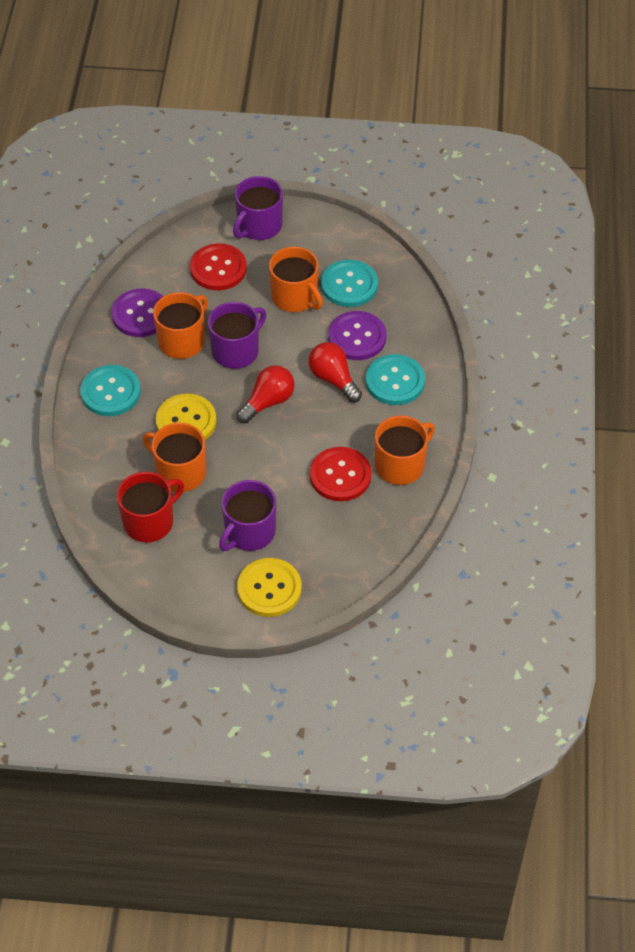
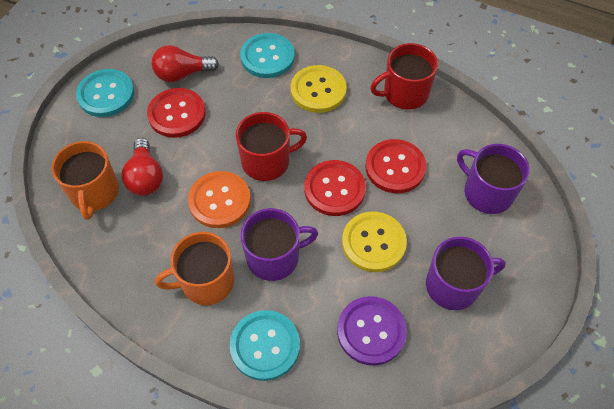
orange button: none = 0 -> [188,171,251,228] = 1
orange mug: [143,423,206,492] [153,292,208,359] [269,246,323,312] [375,415,435,485] = 4 -> [51,141,119,220] [155,232,235,305] = 2
purple button: [111,288,163,337] [328,311,386,360] = 2 -> [337,296,407,366] = 1
red button: [190,243,247,290] [310,447,371,501] = 2 -> [147,88,206,138] [304,160,366,216] [365,139,426,193] = 3
red mug: [117,472,184,542] = 1 -> [236,112,307,181] [370,43,438,109] = 2

